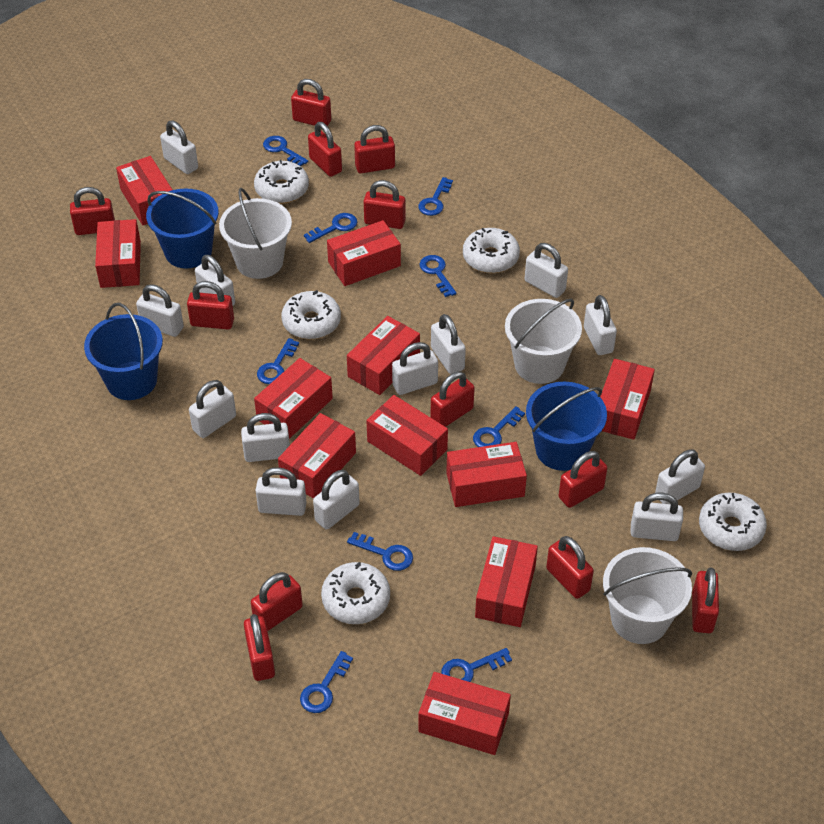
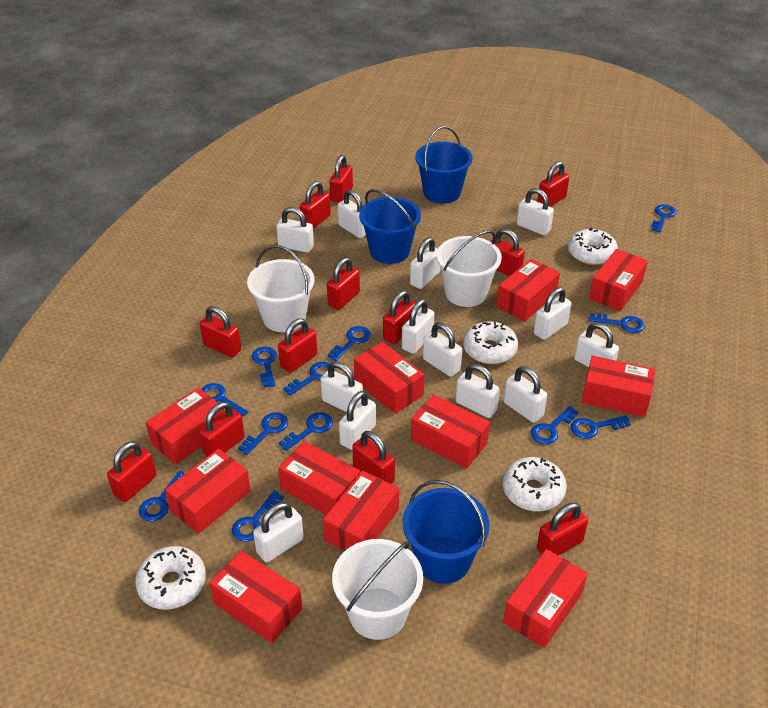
blue key: [257,338,299,384] [263,136,308,166] [300,651,353,713] [304,213,357,243] [347,532,413,571] [418,177,453,216] [420,255,457,297] [441,648,512,682] [473,406,525,447] = 9 -> [139,471,184,521] [201,383,248,416] [232,491,284,542] [238,412,288,455] [252,347,277,388] [279,412,333,451] [283,362,335,396] [327,326,371,361] [531,406,579,445] [571,416,631,439] [589,313,645,333] [651,204,676,233] = 12
white donut: [254,160,309,204] [281,290,341,339] [321,562,390,624] [463,228,520,273] [699,493,767,551] = 5 -> [135,546,206,610] [463,321,518,364] [503,457,567,511] [568,227,618,265] = 4

